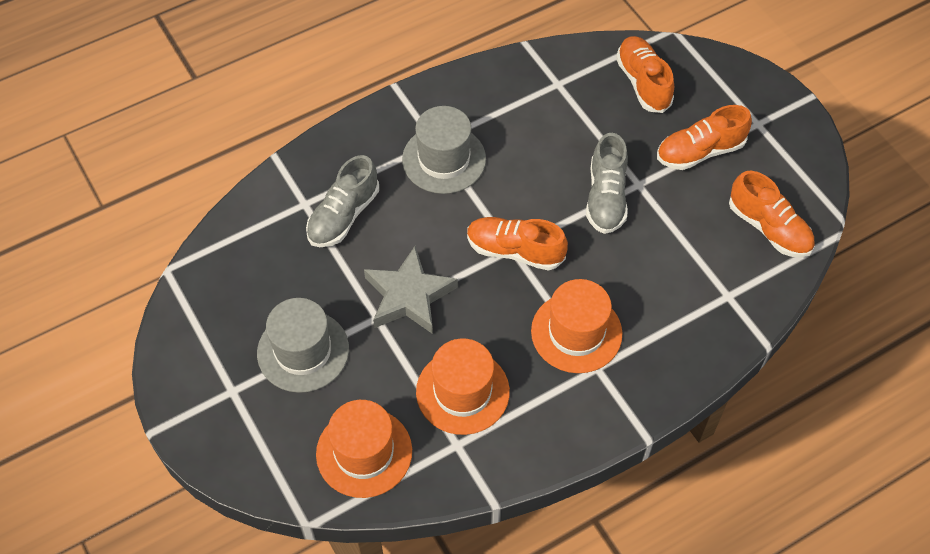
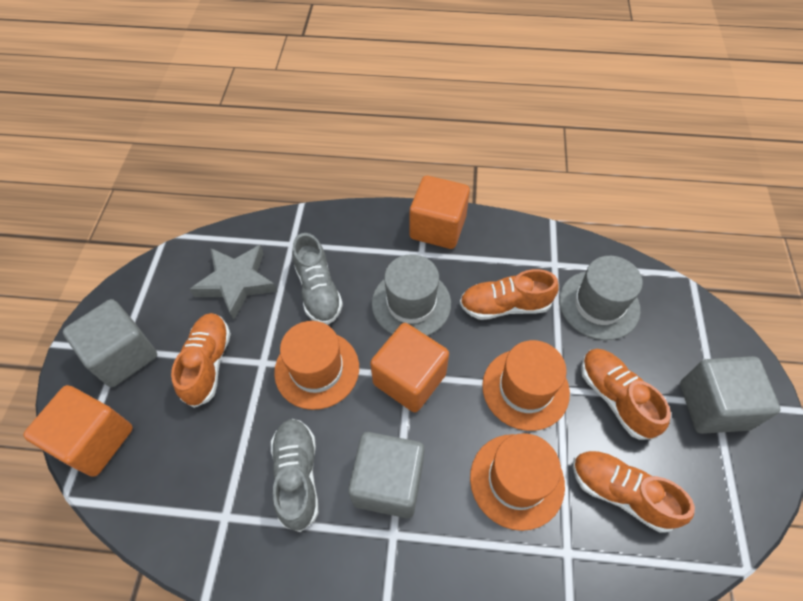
grey cube: none = 0 -> [63,299,157,387] [348,432,424,518] [680,356,780,434] = 3
orange cube: none = 0 -> [23,385,133,477] [370,323,449,412] [410,176,470,249] = 3

